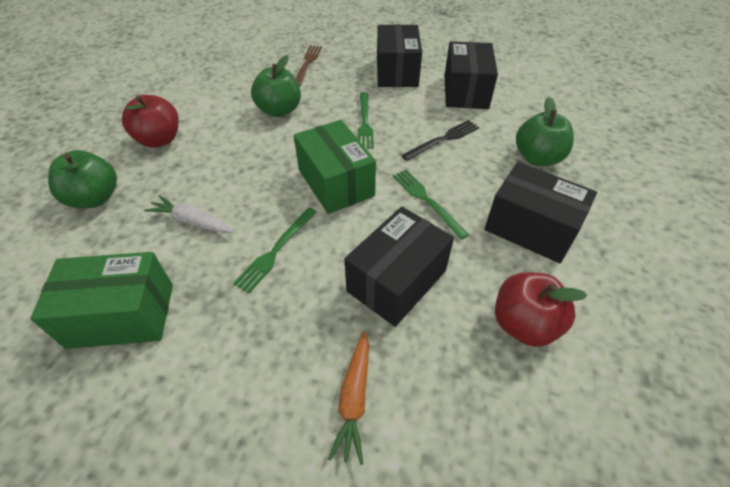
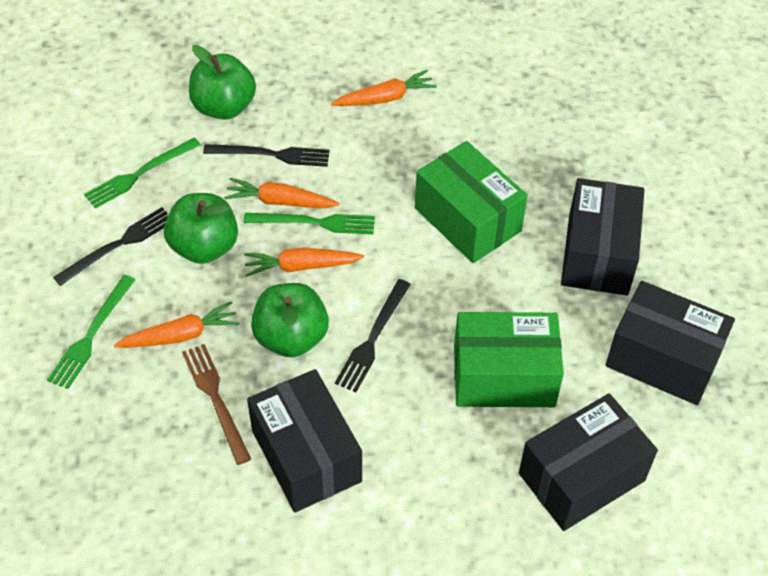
black fork: [401,120,479,161] = 1 -> [53,207,169,286] [203,144,330,167] [335,279,411,392] = 3
orange carrot: [328,331,369,465] = 1 -> [114,301,239,348] [224,178,340,208] [244,248,364,277] [331,70,437,106] = 4
red apple: [122,95,179,148] [495,272,587,347] = 2 -> none = 0
white carrot: [144,195,235,233] = 1 -> none = 0

